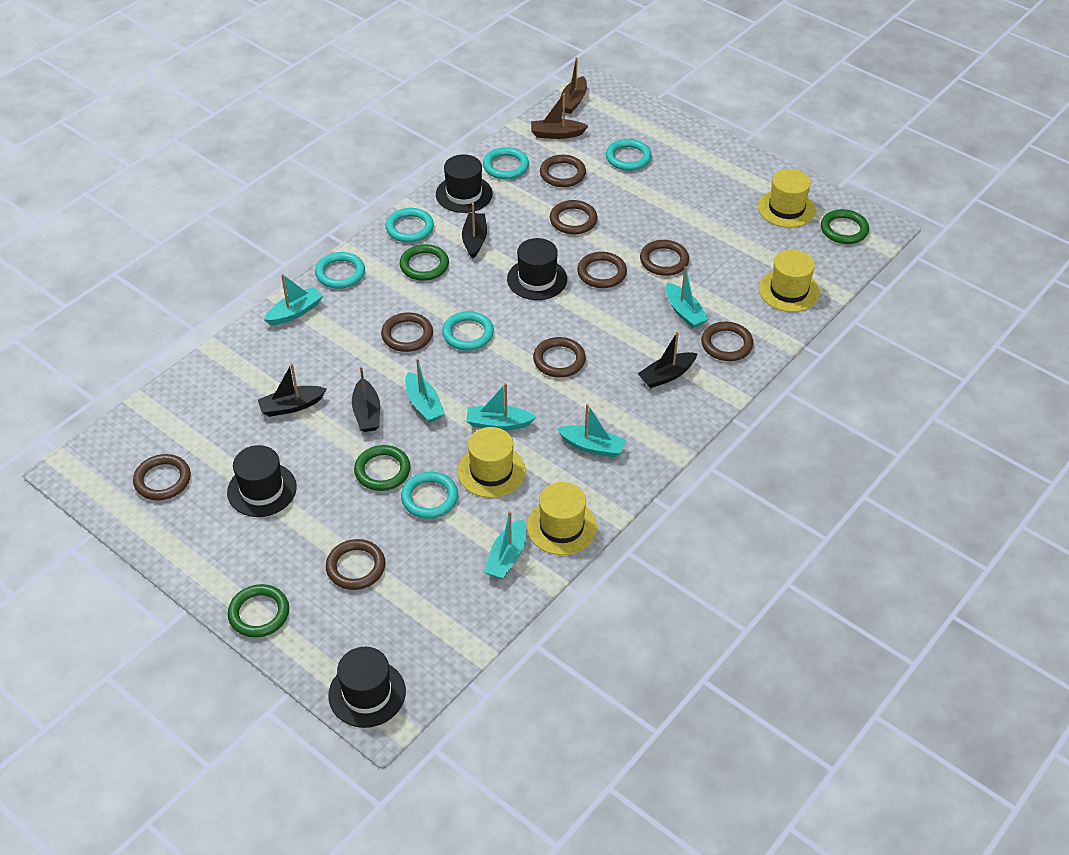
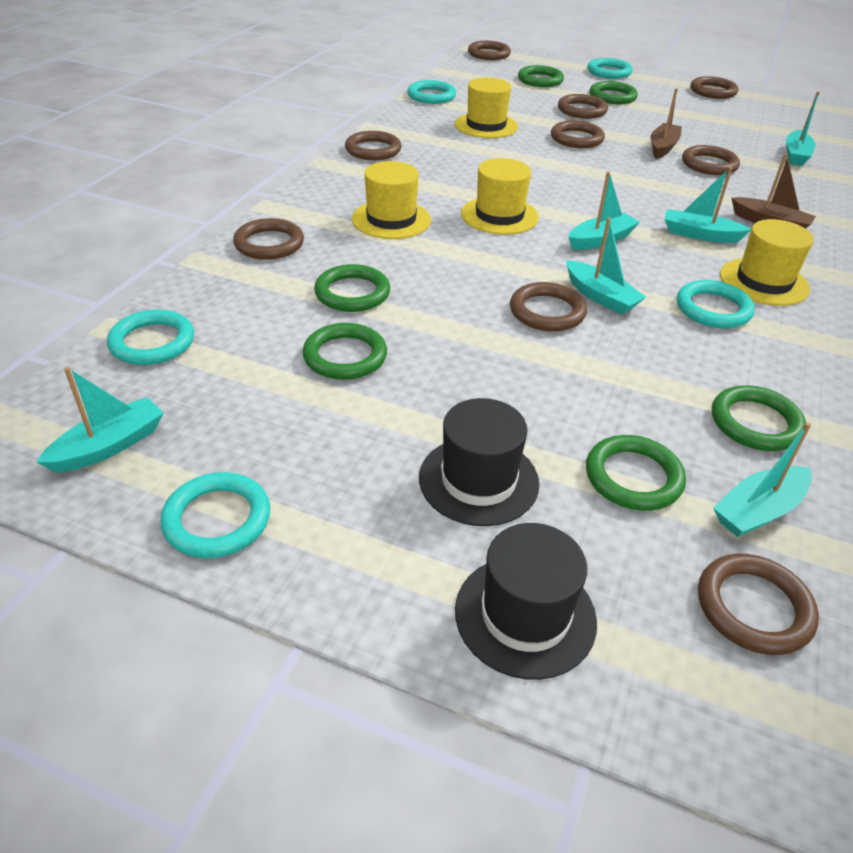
black boat: [258,363,327,417] [352,366,380,432] [462,203,487,259] [638,332,698,388] = 4 -> none = 0
black hat: [227,445,297,517] [328,647,406,728] [436,154,493,213] [507,238,567,300] = 4 -> [419,398,540,526] [455,523,597,680] = 2
green ring: [228,584,289,638] [354,445,411,491] [400,244,449,281] [821,209,869,244] = 4 -> [302,323,387,380] [314,264,390,312] [518,65,564,87] [586,435,686,511] [589,81,638,104] [712,385,806,451] = 6
turquoise ring: [315,252,365,289] [386,208,434,243] [401,472,458,519] [442,311,494,351] [483,147,529,180] [606,139,652,171] = 6 -> [107,309,194,365] [160,472,270,558] [407,80,456,104] [587,58,633,79] [677,280,755,328] = 5

